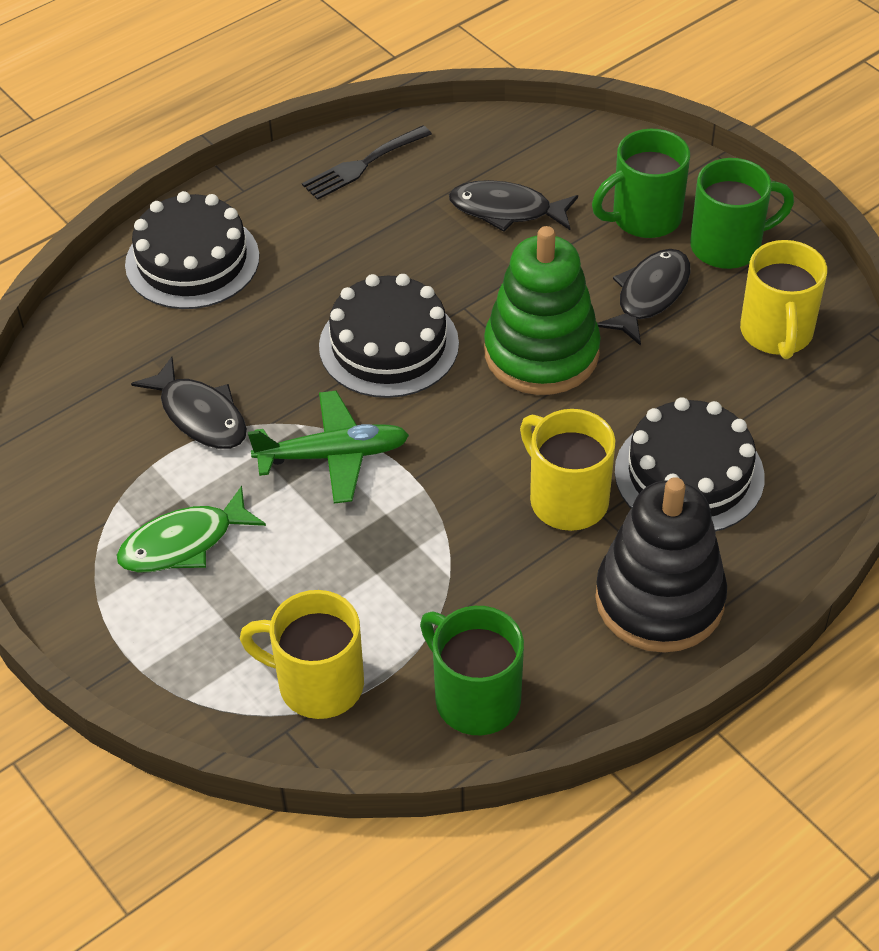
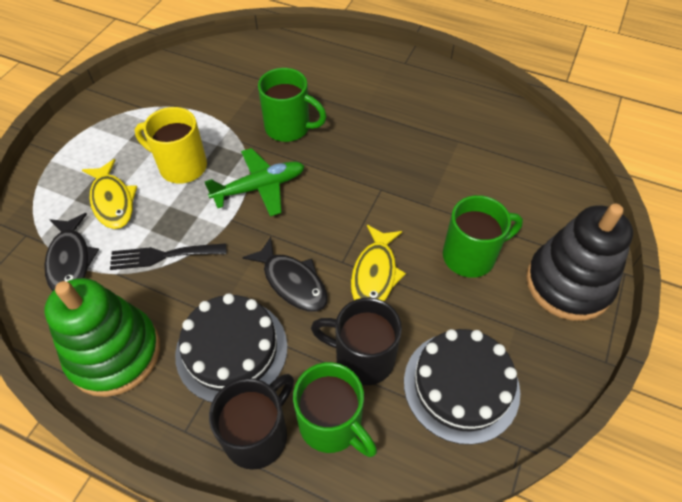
black cake: [125,191,259,309] [319,274,459,398] [615,397,765,532] = 3 -> [175,293,288,402] [404,329,520,445] = 2
black fish: [131,357,247,449] [449,180,578,232] [597,249,690,346] = 3 -> [45,213,99,292] [242,237,328,312] = 2
black mug: none = 0 -> [209,374,294,470] [311,298,402,385] = 2
green fish: [117,486,266,572] = 1 -> none = 0
yellow fish: none = 0 -> [82,159,138,229] [351,225,406,301] = 2
yellow mug: [240,590,364,719] [520,409,615,531] [740,240,827,359] = 3 -> [134,107,207,184] = 1

